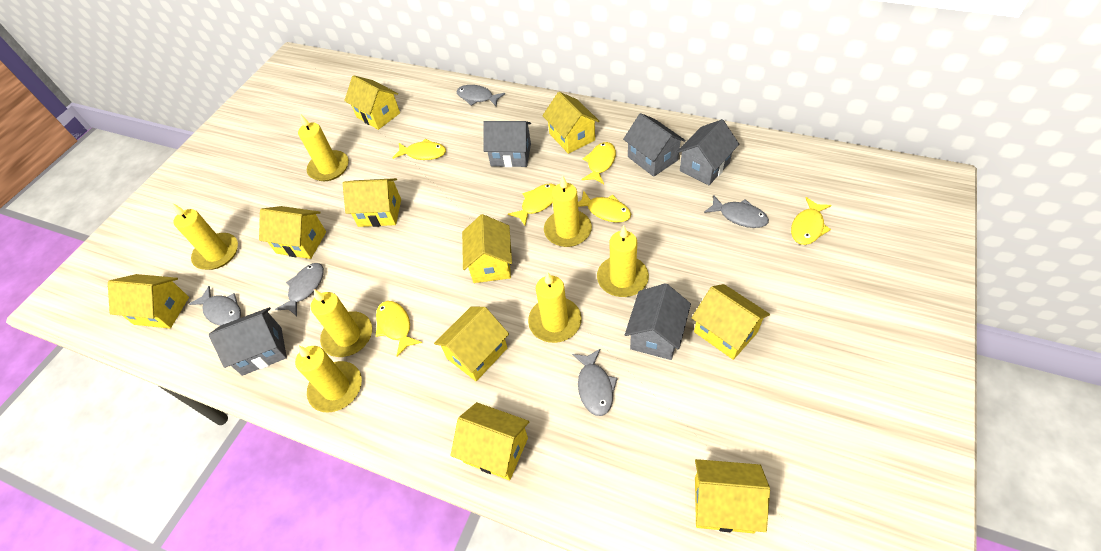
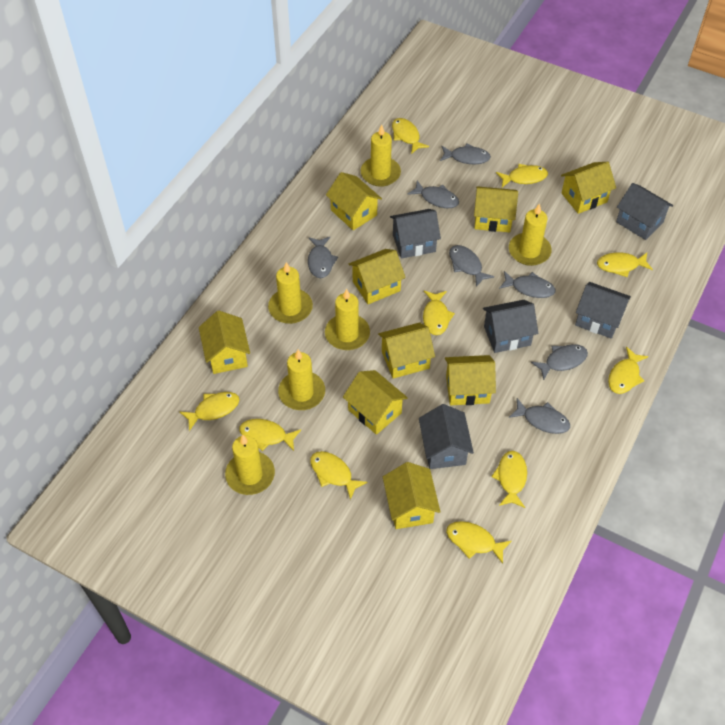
grey fish: [189,286,241,326] [275,263,324,316] [457,85,505,106] [572,348,618,416] [704,195,769,228] = 5 -> [308,237,338,278] [407,181,459,208] [440,144,491,164] [449,245,494,287] [499,271,556,298] [509,398,570,434] [531,344,588,380] = 7
yellow candle: [172,203,238,270] [295,345,362,412] [298,114,349,181] [311,289,372,357] [528,272,582,343] [544,175,592,247] [597,225,649,297] = 7 -> [225,435,275,495] [268,262,313,324] [278,350,325,410] [325,289,370,350] [360,125,401,187] [509,203,552,266] = 6
yellow fish: [376,301,422,357] [393,139,446,160] [508,184,556,225] [578,191,631,223] [581,142,616,184] [791,197,831,245] = 6 -> [180,392,239,431] [239,419,301,451] [310,451,367,500] [392,118,429,154] [423,291,455,335] [446,521,512,564] [491,451,527,508] [496,164,548,187] [597,252,653,277] [608,347,649,394] = 10
yellow house: [108,274,189,329] [259,206,326,259] [343,178,401,227] [344,75,400,130] [434,307,509,381] [450,402,529,480] [462,214,512,283] [542,92,600,154] [692,284,770,360] [695,459,770,533] = 10 -> [199,311,250,374] [326,172,382,230] [343,370,408,435] [349,249,406,304] [378,322,435,379] [383,462,440,529] [445,355,496,405] [474,186,518,232] [561,162,616,214] = 9

